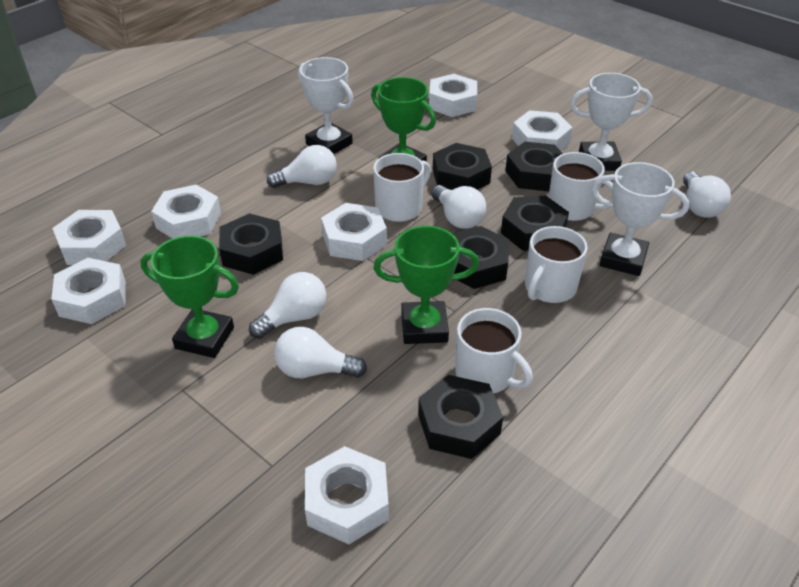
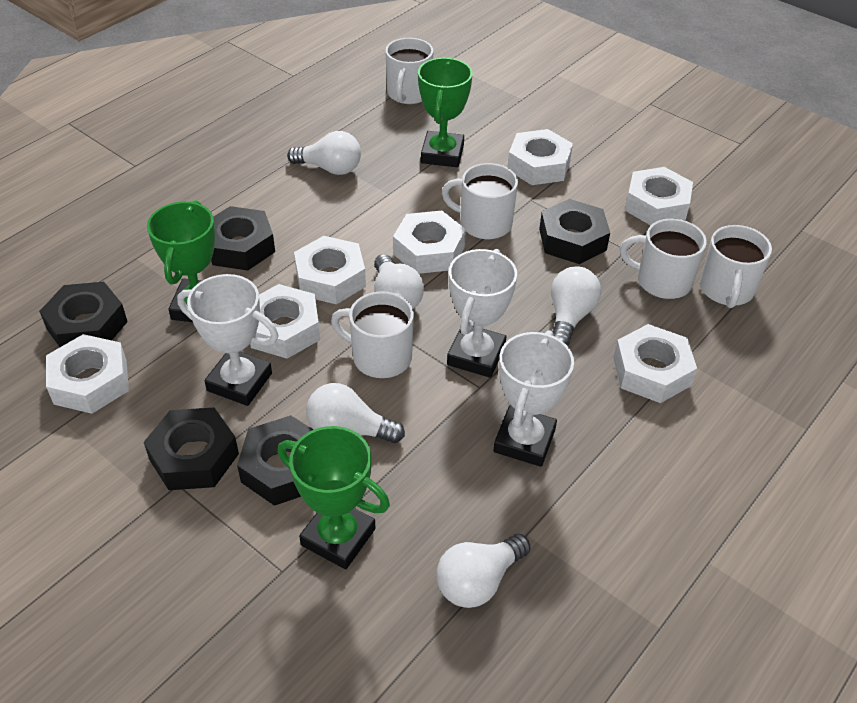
black nut: [219,213,283,275] [418,375,503,459] [433,143,492,190] [452,226,510,289] [501,196,569,251] [505,142,563,192] = 6 -> [39,282,128,347] [143,408,239,490] [211,206,275,270] [237,415,313,506] [539,199,610,264] = 5
white mug: [373,153,431,222] [455,308,533,393] [525,226,588,303] [549,152,613,221] = 4 -> [331,291,414,378] [385,38,433,104] [442,163,518,239] [620,219,707,299] [700,225,772,308] = 5

